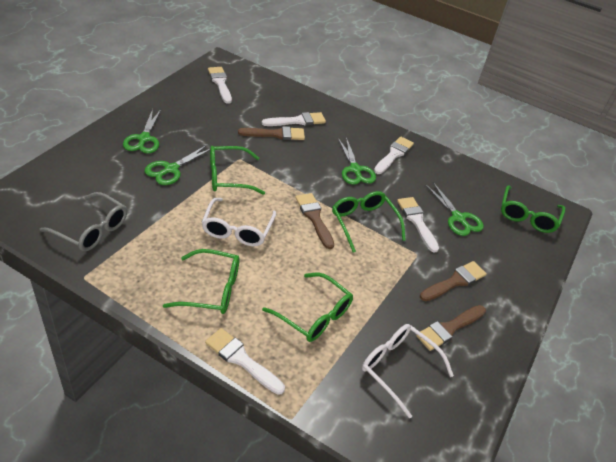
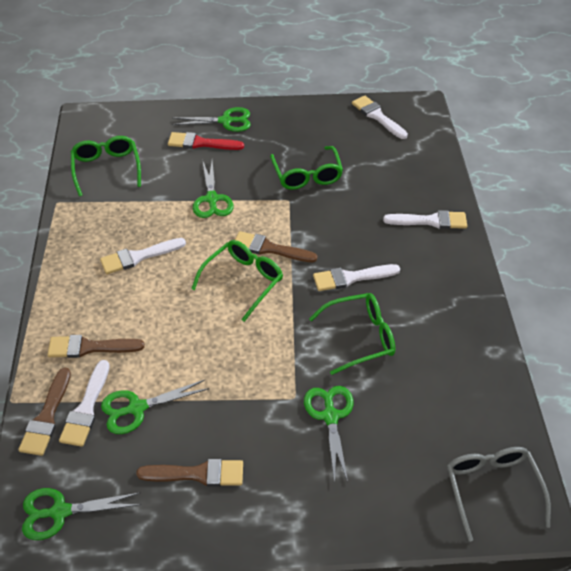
green glasses: [163,249,240,314] [210,146,265,195] [262,273,353,342] [332,191,406,252] [501,185,566,233] = 5 -> [71,136,141,197] [191,240,283,322] [270,146,343,190] [309,293,395,375] = 4
green scissors: [123,109,161,154] [144,144,210,185] [338,137,376,185] [425,182,484,236] = 4 -> [22,488,141,540] [101,380,209,434] [172,107,251,132] [193,161,234,218] [304,386,354,483] = 5
red brush: none = 0 -> [168,132,244,150] = 1
white glasses: [202,198,276,246] [362,324,454,418] = 2 -> none = 0

